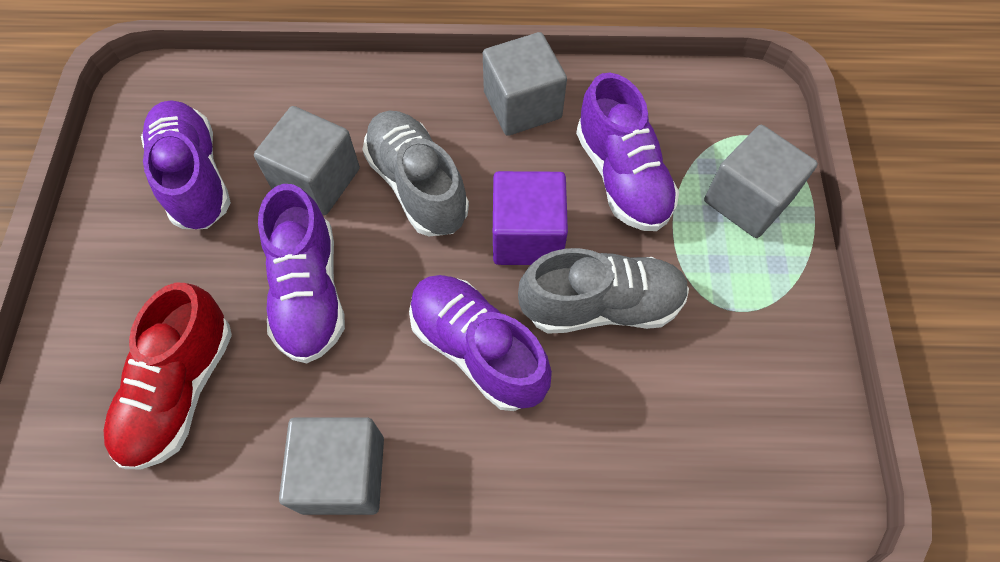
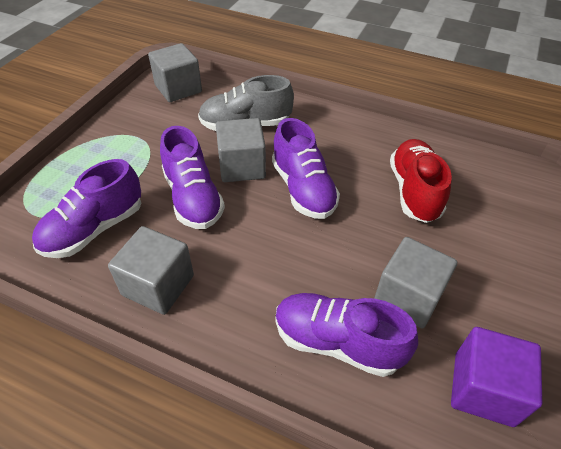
grey shoe: [362,111,469,236] [518,248,689,334] = 2 -> [198,75,294,131] = 1

